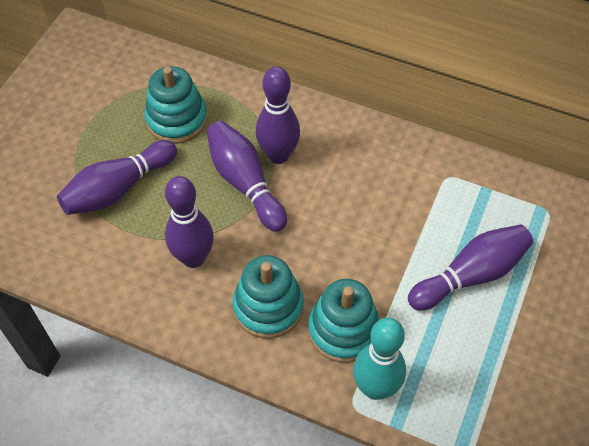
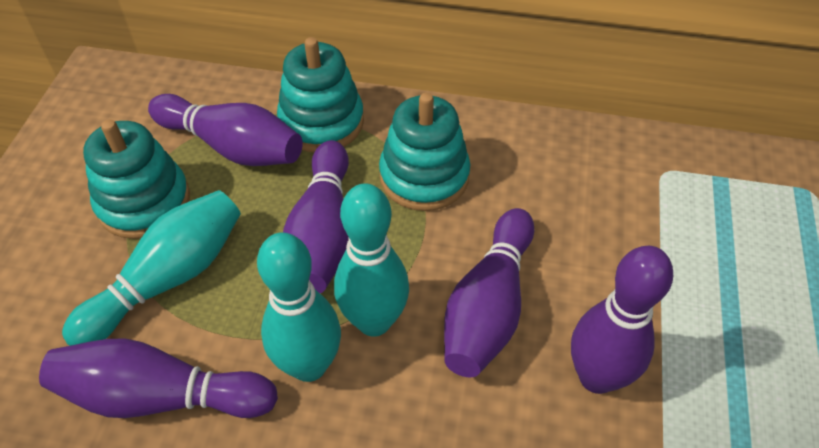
turquoise bowling pin: [353,318,406,400] = 1 -> [62,190,241,346] [257,232,341,382] [334,183,409,337] = 3

